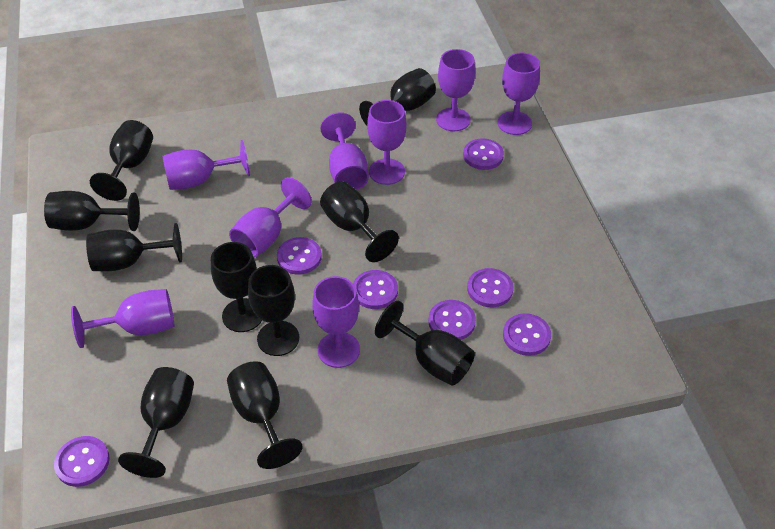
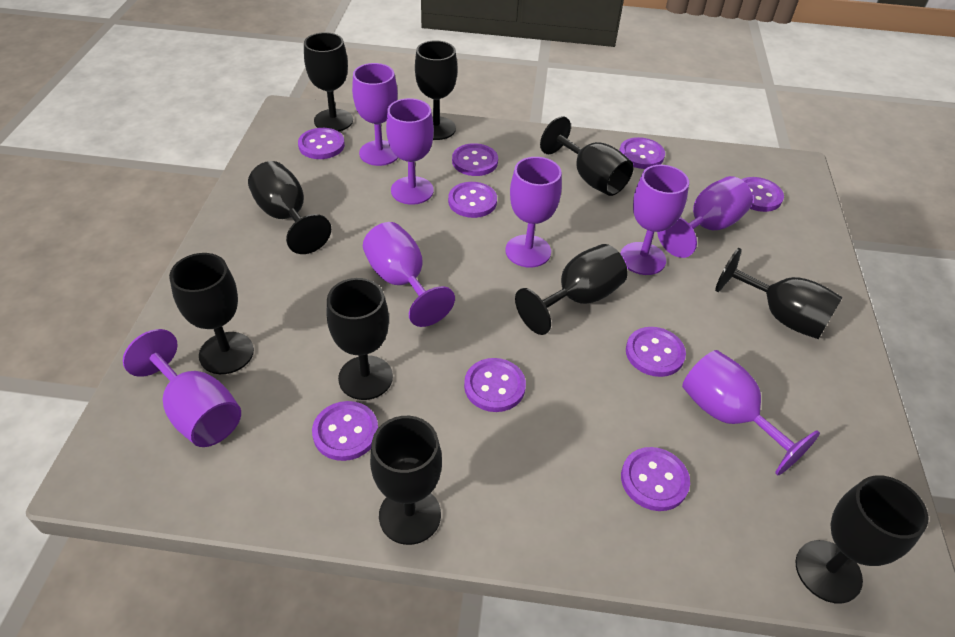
purple button: [54,436,109,487] [277,237,322,274] [353,270,398,309] [428,300,476,340] [463,138,504,170] [467,268,514,307] [503,313,551,356] = 7 -> [298,128,345,159] [312,401,378,461] [448,182,497,218] [452,143,498,176] [464,358,526,412] [619,137,665,169] [621,447,690,511] [626,327,686,377] [741,177,784,212] = 9

